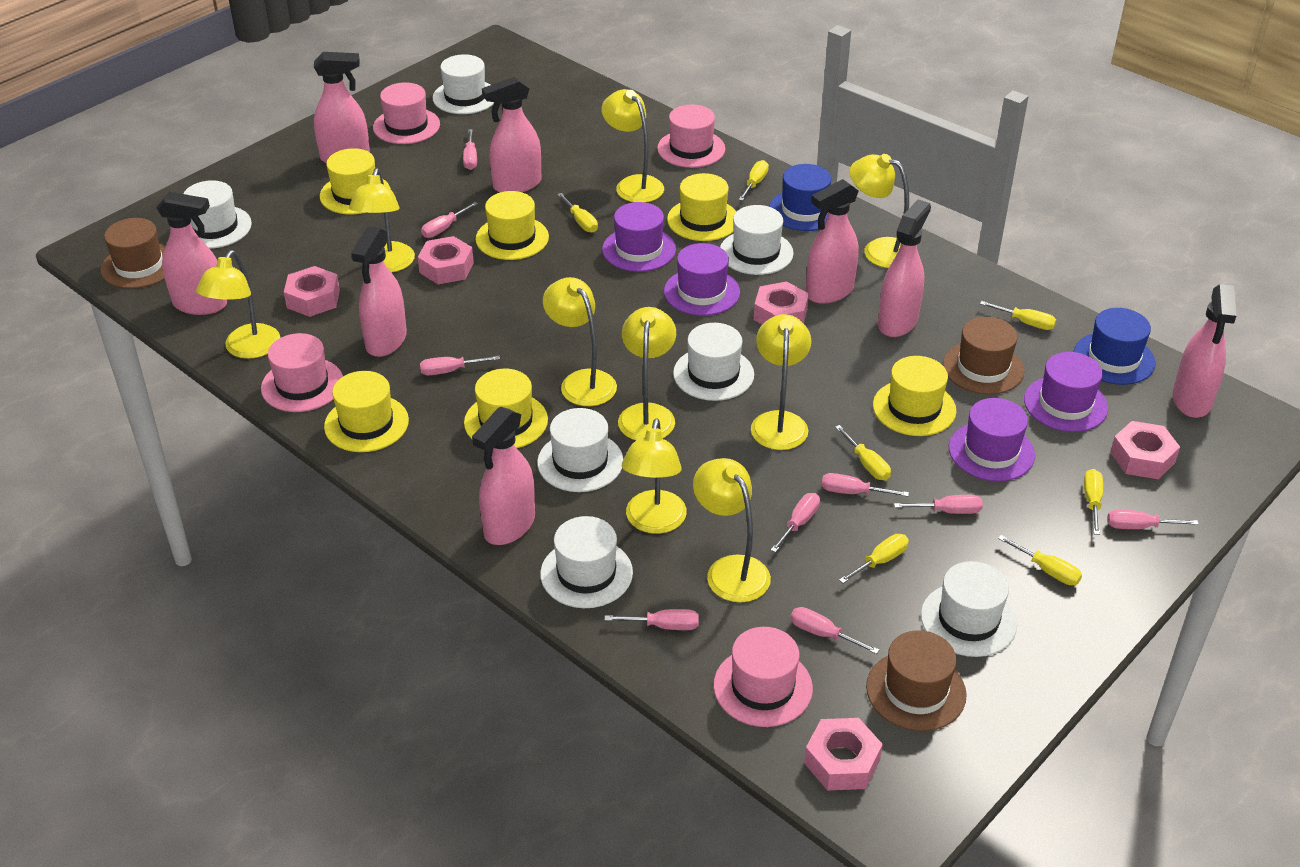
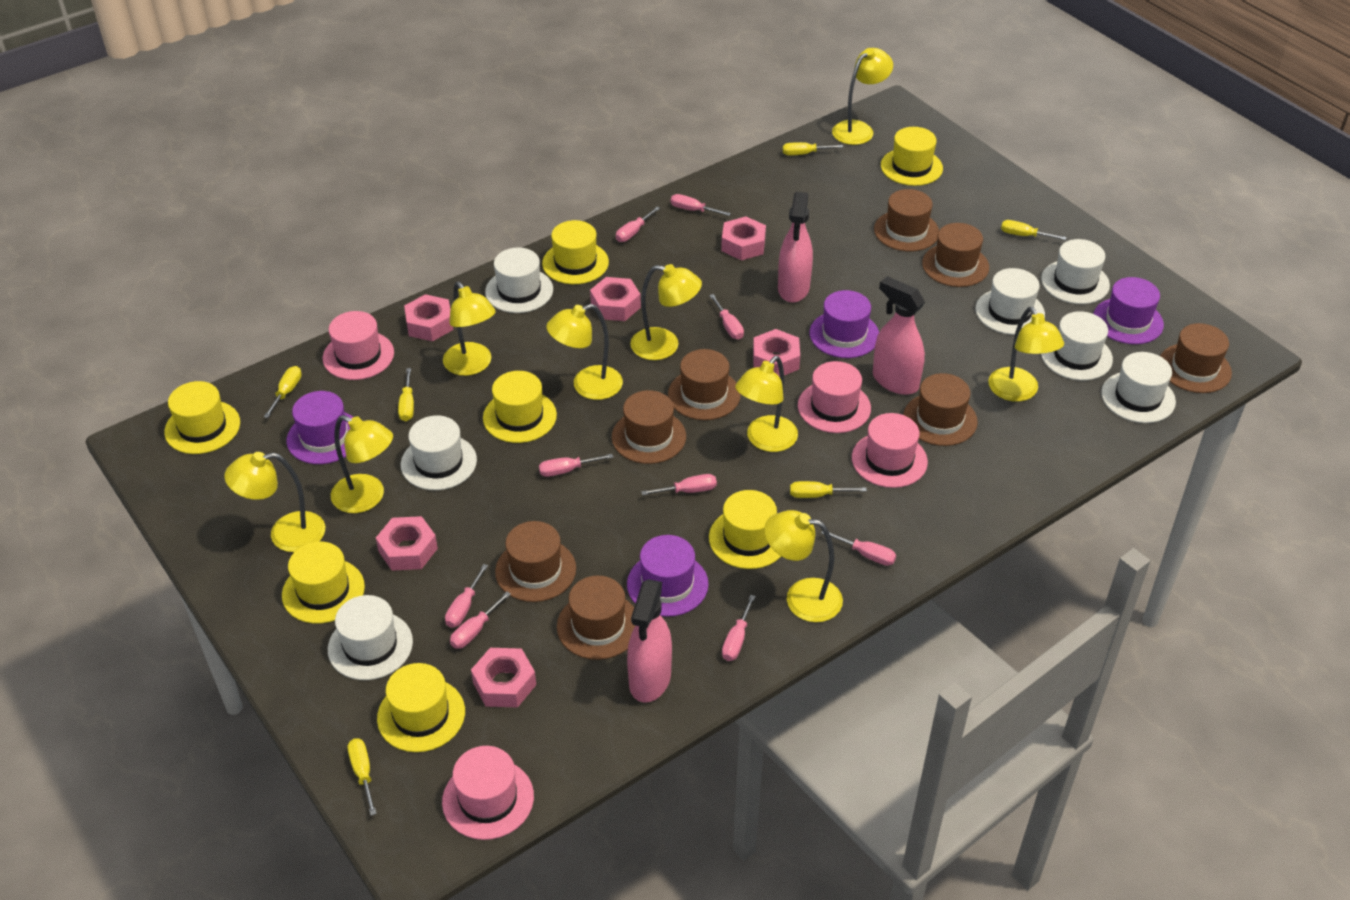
blue hat: [769,164,831,231] [1074,308,1156,385] = 2 -> none = 0
brown hat: [101,218,166,289] [866,630,967,731] [943,317,1025,395] = 3 -> [495,521,576,602] [557,576,635,660] [612,390,686,464] [668,349,741,420] [874,189,939,251] [903,373,978,446] [922,223,989,287] [1160,323,1232,393] = 8
pink nut: [284,266,340,317] [418,236,474,284] [754,281,809,324] [804,718,883,791] [1110,421,1180,479] = 5 -> [376,516,438,571] [404,294,453,342] [471,648,536,708] [590,277,641,321] [721,217,766,260] [753,329,800,377] = 6
pink spray bottle: [156,192,227,315] [314,52,370,163] [351,226,407,357] [472,407,535,545] [482,76,541,192] [806,179,859,304] [878,199,931,337] [1173,284,1237,418] = 8 -> [627,579,672,703] [778,192,813,303] [873,276,925,395] = 3
yellow hat: [320,148,391,214] [324,371,409,452] [464,369,548,448] [475,191,549,260] [667,173,736,241] [873,356,956,436] = 6 -> [164,381,240,454] [282,542,365,624] [377,663,465,752] [483,371,557,443] [542,220,609,284] [709,490,781,569] [881,127,943,186] = 7
yellow screwdriver: [557,193,598,233] [739,160,769,201] [835,425,891,480] [839,534,909,583] [980,301,1056,330] [998,535,1082,585] [1084,469,1103,535] = 7 -> [264,366,302,418] [348,738,376,816] [398,368,414,421] [783,142,843,156] [790,481,867,498] [1001,220,1066,240] = 6

